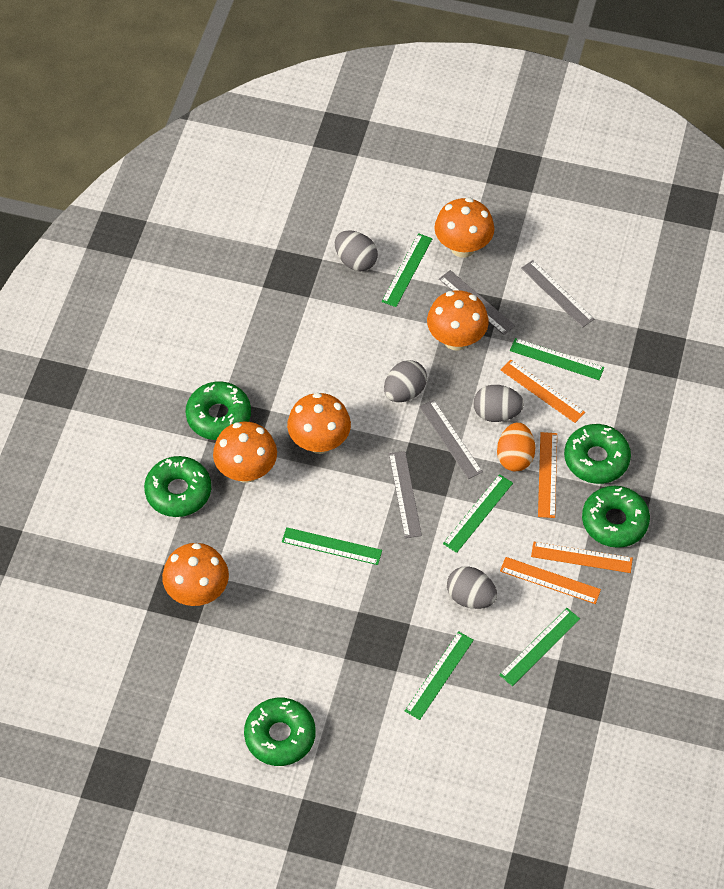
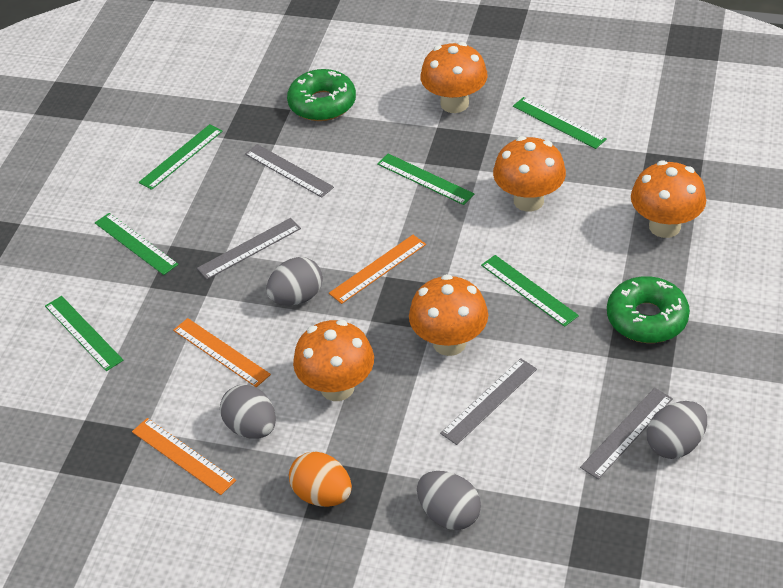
green donut: [144,456,211,517] [186,382,251,440] [244,698,316,766] [564,424,631,484] [582,486,650,548] = 5 -> [287,69,356,121] [607,276,690,343] = 2
orange ruler: [500,557,601,604] [501,360,585,423] [531,542,633,573] [538,432,557,518] = 4 -> [132,418,236,495] [173,318,271,387] [329,235,426,304] = 3

